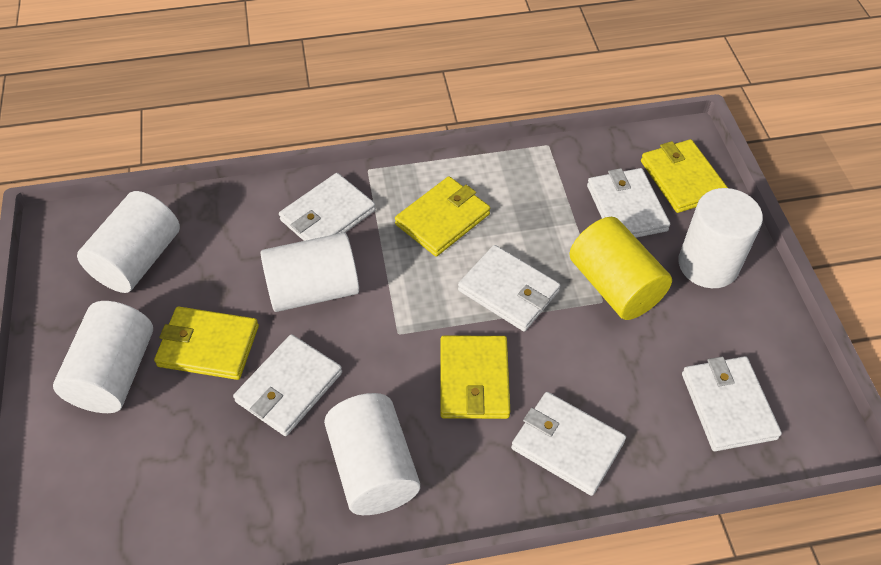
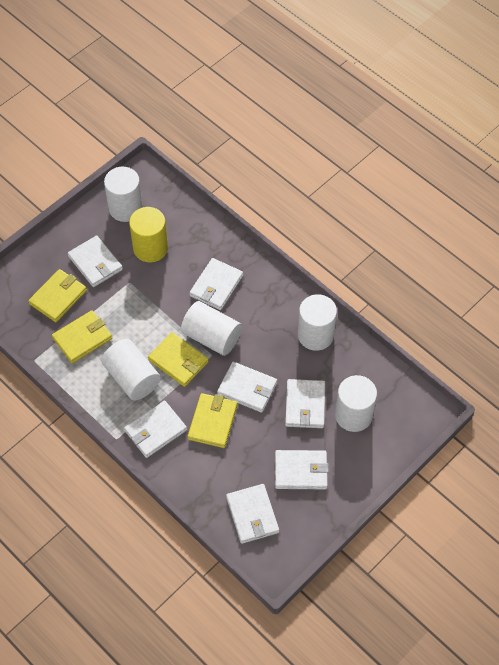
white wallet: [233,334,342,436] [279,173,376,241] [458,245,561,331] [511,392,626,496] [587,168,670,238] [682,356,782,451] = 6 -> [68,236,123,287] [124,400,187,458] [189,258,243,310] [217,362,277,413] [226,484,279,544] [275,450,329,489] [285,379,325,428] = 7

